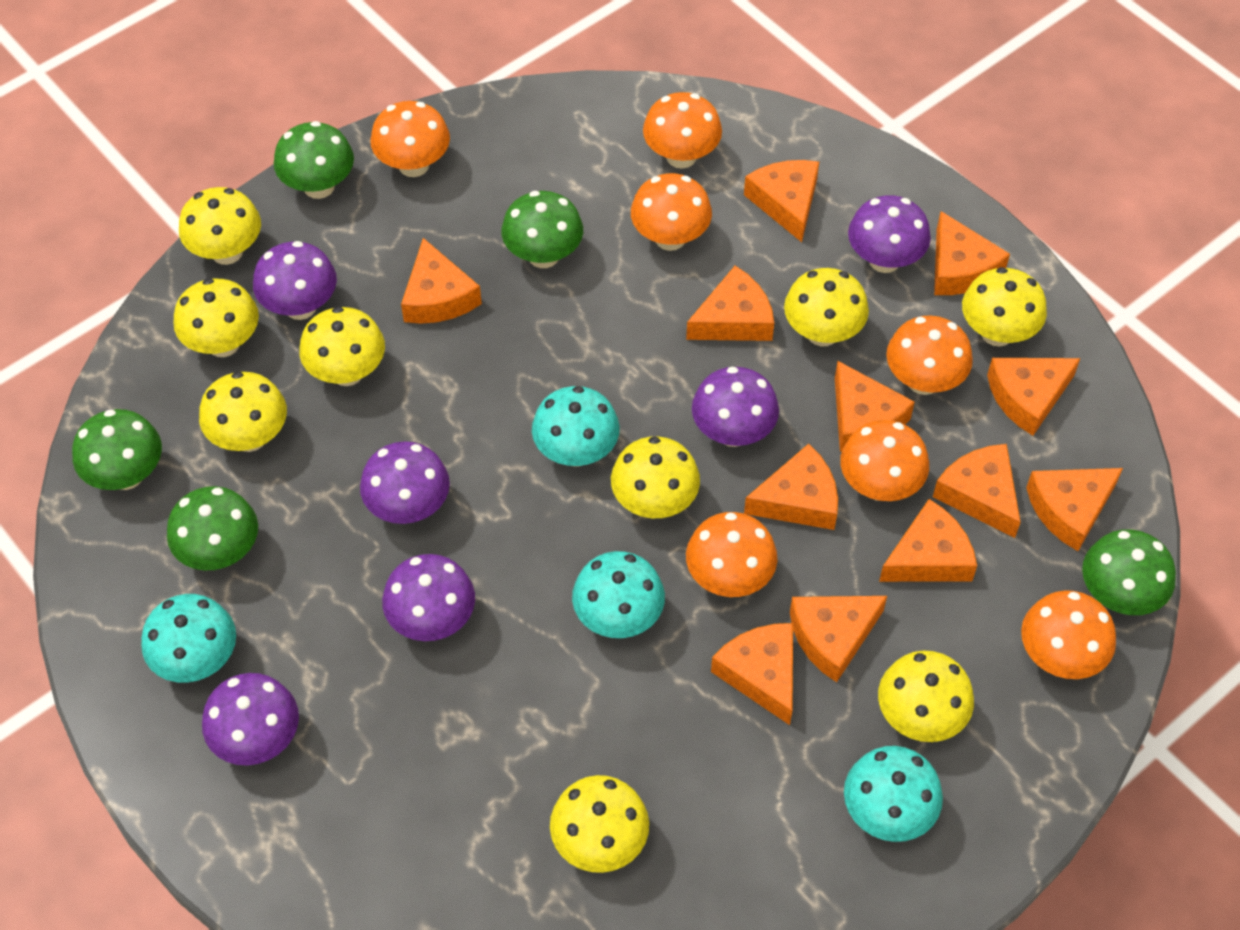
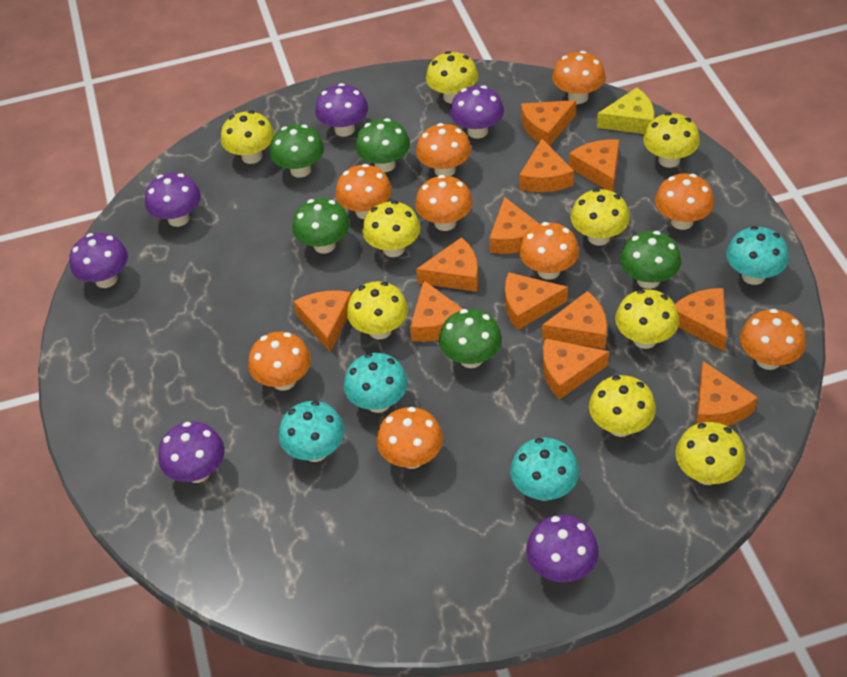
orange mushroom: [370,101,450,177] [631,173,712,251] [643,92,722,169] [686,512,778,597] [840,420,929,501] [886,316,973,395] [1021,590,1116,679] = 7 -> [248,332,311,391] [335,164,392,219] [377,407,443,469] [415,175,473,231] [416,123,471,176] [519,222,579,280] [552,51,606,104] [655,173,714,230] [740,309,806,370] = 9
yellow cheese: none = 0 -> [597,87,654,134] = 1

